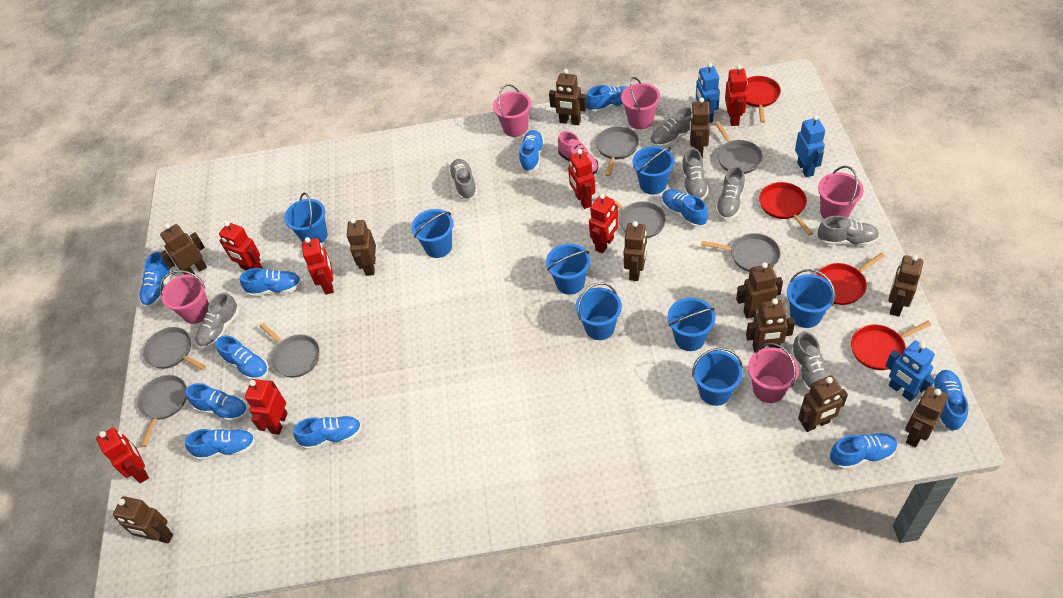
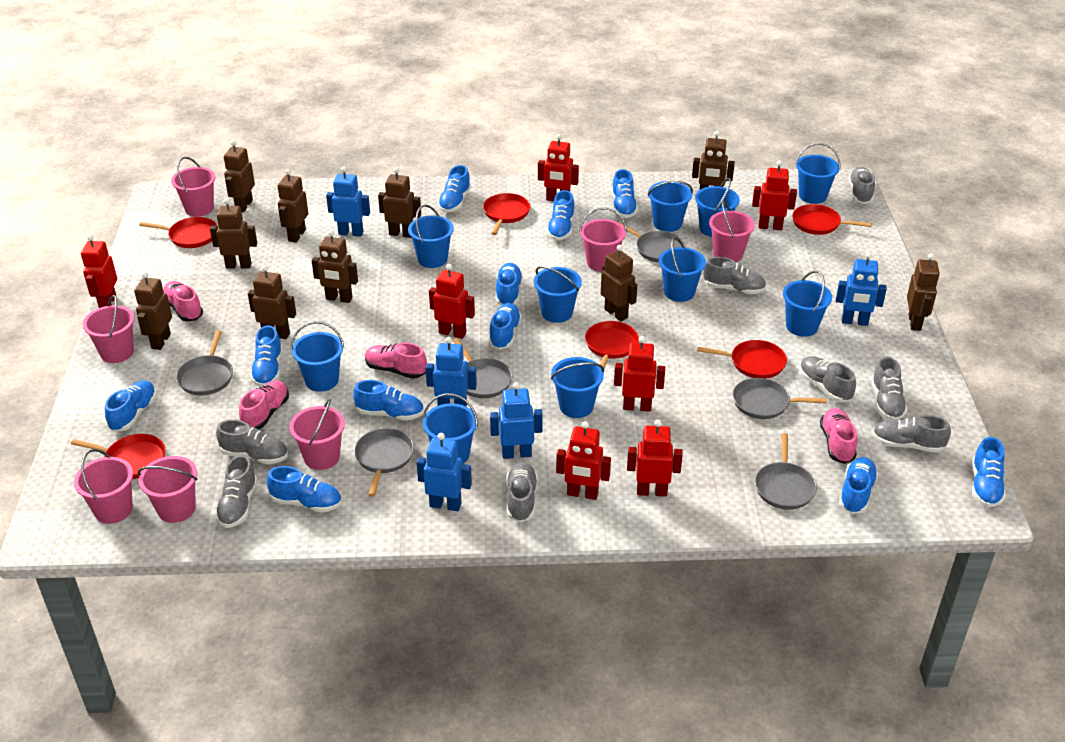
blue bucket: [284,193,328,243] [411,209,454,258] [546,244,590,295] [575,282,622,340] [633,146,674,195] [668,298,716,351] [692,348,743,406] [787,269,836,328] = 8 -> [291,321,344,392] [408,205,454,268] [423,393,478,464] [534,266,582,323] [551,357,604,418] [647,181,693,232] [659,237,706,302] [695,178,740,237] [783,271,832,337] [796,143,841,204] = 10
blue robot: [696,63,720,123] [795,115,825,177] [885,341,935,402] = 3 -> [326,167,370,237] [417,433,472,511] [425,337,477,407] [490,382,543,459] [836,252,887,326] = 5
brown robot: [113,496,173,543] [160,223,207,275] [347,218,376,276] [549,69,587,125] [624,221,647,281] [690,97,710,158] [736,262,783,318] [746,298,795,352] [798,375,848,432] [889,255,923,317] [905,386,948,448] = 11 -> [134,272,172,350] [210,198,257,269] [224,140,255,212] [248,265,296,339] [278,169,308,243] [312,230,358,303] [378,167,421,238] [601,245,637,321] [692,131,735,190] [907,253,940,331] = 10
grey pan: [138,375,187,447] [143,327,206,370] [260,323,320,378] [596,126,639,176] [603,193,666,238] [701,233,780,272] [715,121,763,174] = 7 -> [176,330,233,395] [354,428,414,496] [452,338,512,398] [618,222,686,263] [733,378,827,419] [755,433,817,510] = 6
grey shoe: [195,292,239,349] [449,159,478,200] [650,107,691,147] [681,148,709,199] [716,166,745,220] [791,331,829,391] [818,216,879,246] = 7 -> [215,455,258,528] [216,419,288,464] [506,462,538,523] [703,257,766,294] [799,356,856,402] [848,167,875,204] [871,356,907,420] [872,415,951,453] = 8
pink bucket: [160,270,209,324] [493,84,531,137] [621,77,660,129] [748,343,799,403] [818,166,864,219] = 5 -> [74,449,133,524] [83,295,134,363] [138,456,197,523] [171,157,216,217] [289,399,345,470] [579,207,627,272] [709,201,755,262] = 7
pink shoe: [558,131,598,174] = 1 -> [163,281,203,321] [239,380,289,429] [365,343,427,379] [820,408,858,464] = 4
red pan: [746,76,781,123] [759,182,813,235] [816,253,885,305] [851,321,931,370] = 4 -> [71,434,165,479] [139,217,217,248] [483,193,530,235] [585,321,639,369] [697,340,787,379] [792,204,872,235] = 6

